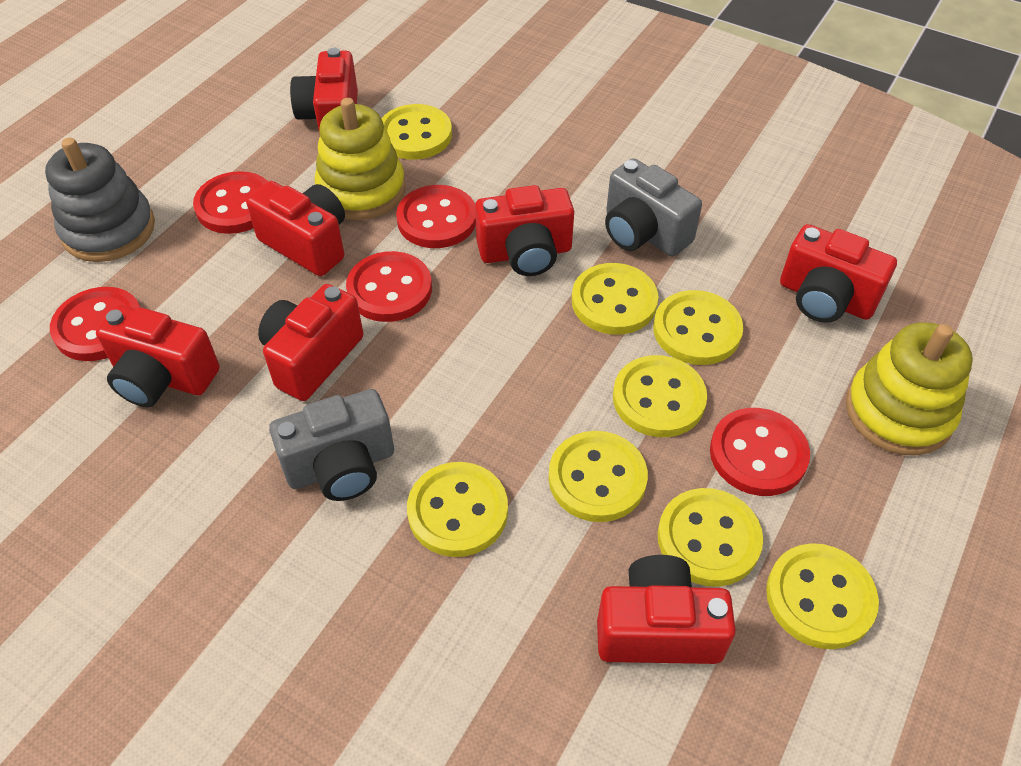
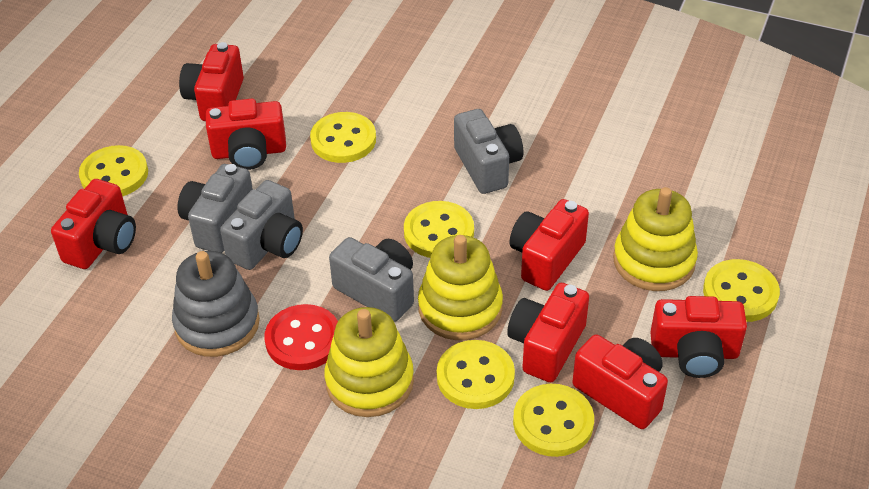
grey camera: [269,389,394,501] [605,158,702,257] = 2 -> [177,164,253,253] [220,180,303,270] [329,237,414,322] [454,109,523,194] = 4
red button: [50,287,141,361] [193,171,268,234] [346,251,432,322] [396,185,476,248] [710,408,810,496] = 5 -> [265,304,338,370] = 1
yellow button: [381,104,452,160] [407,462,508,557] [548,431,648,522] [572,263,658,335] [613,355,707,437] [653,290,743,365] [657,488,763,587] [766,543,879,649] = 8 -> [79,145,148,197] [310,112,376,163] [404,201,474,258] [437,340,515,409] [513,384,594,457] [703,259,780,322] = 6
yellow stacking toy: [314,98,406,220] [846,322,973,456] = 2 -> [324,307,414,417] [418,235,503,340] [613,187,698,291] = 3

